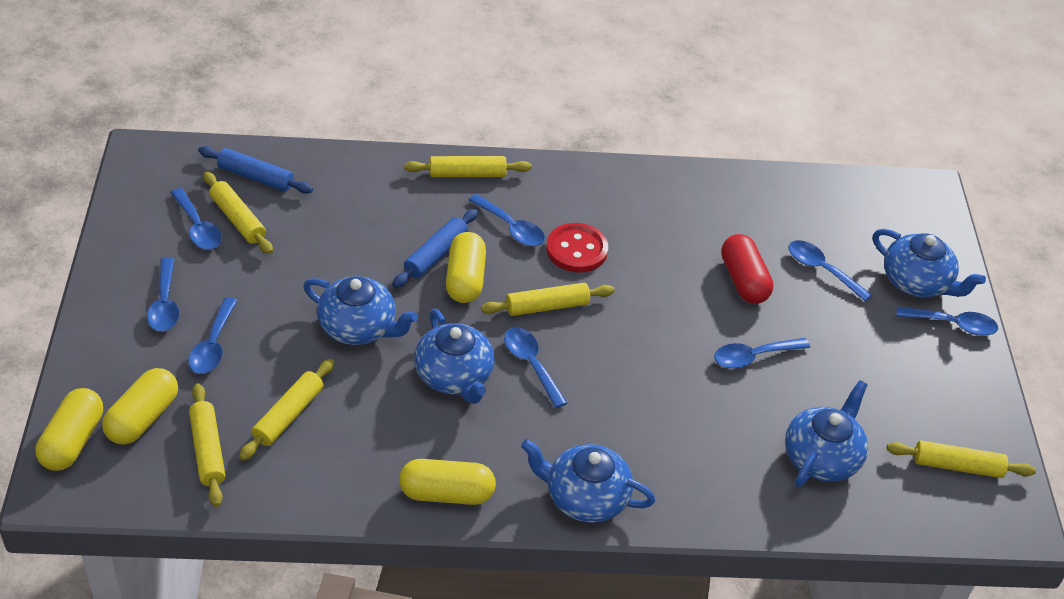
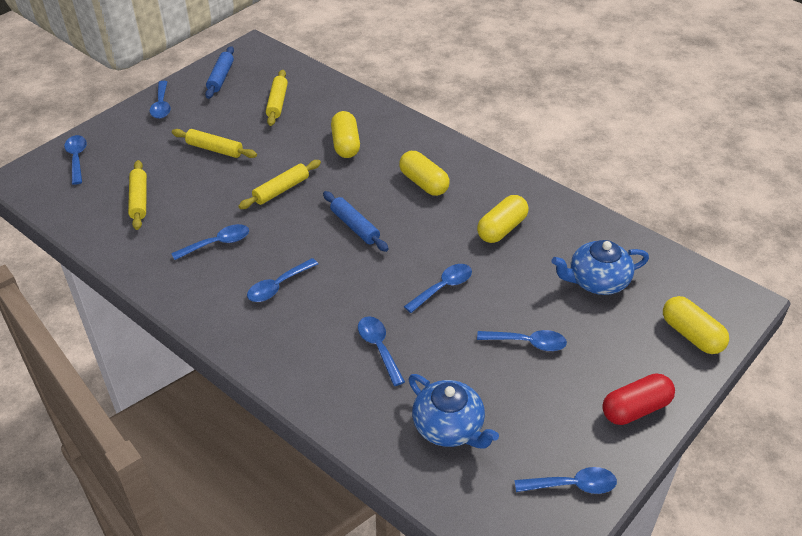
blue teapot: [303,276,418,345] [414,309,495,404] [521,439,655,523] [785,380,868,487] [873,229,986,297] = 5 -> [408,374,499,449] [551,240,649,295] = 2
red button: [546,223,608,273] = 1 -> none = 0
yellow rolling pin: [189,383,225,507] [203,172,273,254] [239,359,334,461] [404,156,532,177] [481,283,615,316] [887,440,1036,478] = 6 -> [128,160,147,230] [172,129,257,158] [239,160,321,209] [266,70,288,126] = 4

